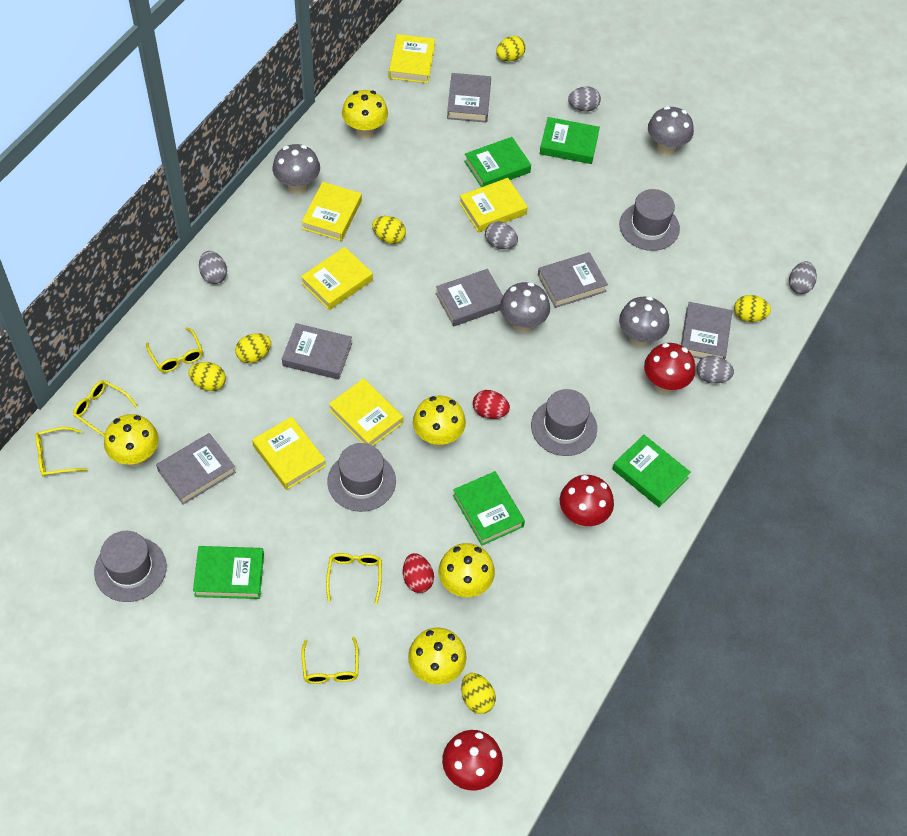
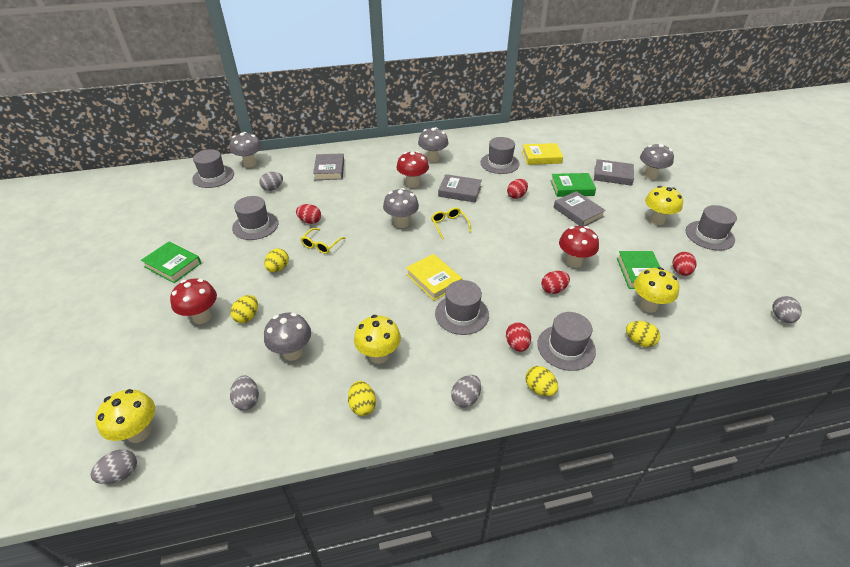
green book: [193,546,264,599] [453,471,525,546] [464,137,531,187] [540,117,600,164] [612,435,691,507] = 5 -> [141,241,201,283] [550,173,596,197] [617,251,660,289] = 3
grey book: [156,433,236,505] [282,323,352,380] [436,269,503,326] [447,73,491,123] [538,252,608,308] [681,302,732,359] = 6 -> [313,153,344,180] [438,174,482,203] [554,191,606,227] [594,159,634,186] = 4
grey hat: [94,531,167,602] [327,443,396,512] [531,389,597,456] [619,189,680,251] = 4 -> [192,149,234,188] [232,196,279,240] [435,280,489,335] [480,137,520,174] [537,312,596,371] [686,205,737,251] = 6
grey mushroom: [273,144,320,195] [500,282,550,333] [619,296,669,348] [648,106,694,156] = 4 -> [230,132,262,168] [264,313,311,361] [383,188,419,228] [418,127,449,162] [640,144,674,180] = 5
red egg: [403,553,434,593] [473,390,510,419] = 2 -> [296,204,321,224] [506,322,531,352] [507,179,528,199] [541,271,570,294] [673,252,697,276] = 5
yellow book: [252,417,326,490] [301,247,373,310] [302,182,362,241] [329,378,403,446] [389,34,435,83] [459,178,528,233] = 6 -> [406,254,462,301] [522,143,563,165] = 2
yellow egg: [188,362,226,391] [235,333,271,363] [372,216,406,244] [461,673,496,714] [496,36,526,61] [734,295,771,322] = 6 -> [230,295,258,323] [264,248,289,272] [348,381,376,416] [525,366,558,396] [626,321,660,347] = 5
yellow glasses: [35,427,88,477] [73,380,138,436] [146,327,203,373] [302,637,359,684] [326,553,382,604] = 5 -> [301,228,345,254] [431,207,471,239] = 2
yellow mushroom: [104,414,159,467] [342,90,388,140] [408,627,467,685] [413,395,466,448] [439,543,495,597] = 5 -> [95,389,155,443] [354,315,401,364] [634,267,679,313] [645,186,683,225] = 4

